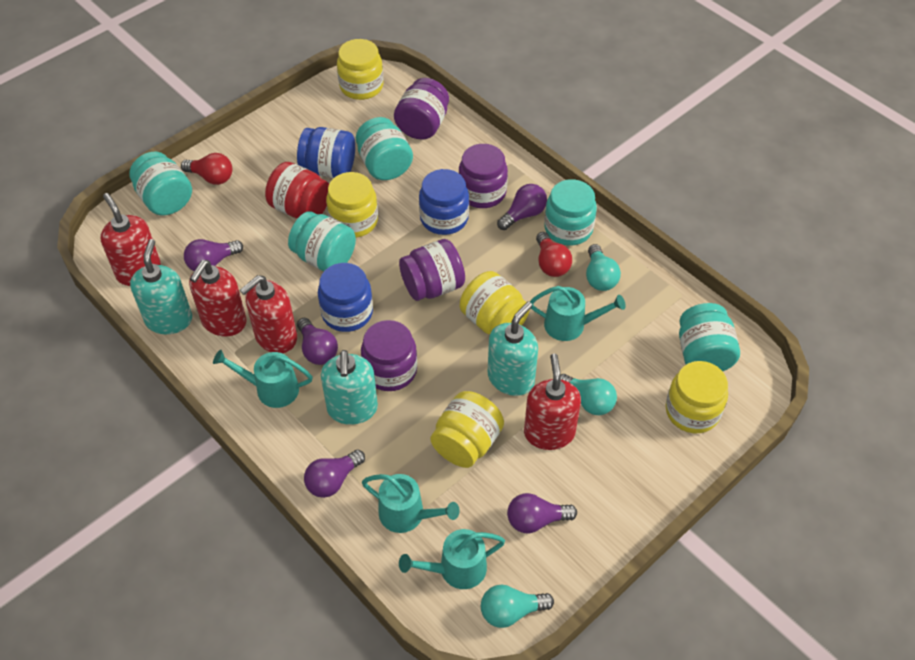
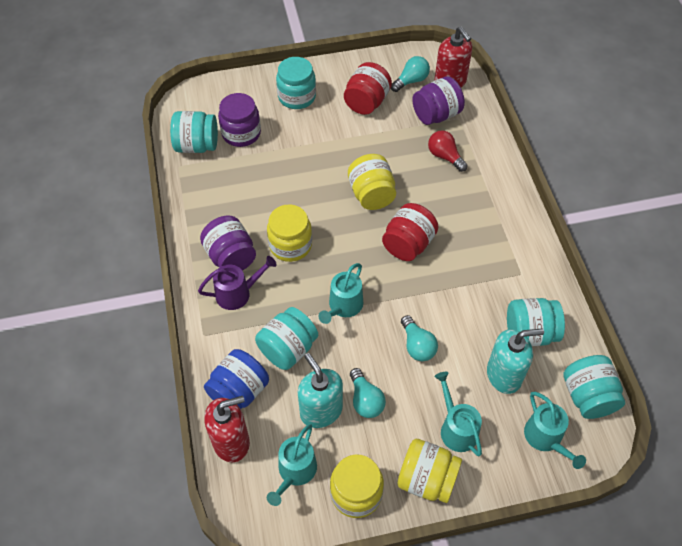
blue jar: [297,127,355,178] [318,263,373,332] [419,169,469,235] = 3 -> [204,349,269,409] = 1
purple jar: [361,320,417,391] [394,78,449,140] [399,239,465,301] [459,144,508,208] = 4 -> [200,216,256,271] [218,93,261,147] [412,76,465,125] = 3
purple light bulb: [184,239,243,271] [297,318,338,365] [304,450,365,498] [497,184,547,230] [507,493,577,533] = 5 -> none = 0
purple watering can: none = 0 -> [198,256,277,310] = 1
red jar: [265,162,329,219] = 1 -> [344,62,392,115] [382,203,438,261] = 2
red light bulb: [181,153,232,185] [536,232,572,277] = 2 -> [428,130,468,172] = 1
red soap dispenser: [100,193,161,286] [189,260,247,337] [240,275,297,353] [524,354,581,450] = 4 -> [205,396,250,462] [434,27,472,88] = 2
turquoise soap dispenser: [130,239,192,334] [321,350,378,425] [488,302,538,396] = 3 -> [298,353,343,428] [487,329,544,394] = 2
yellow jar: [326,172,378,238] [337,39,383,100] [431,391,504,468] [460,271,530,334] [666,361,728,433] = 5 -> [267,204,312,262] [330,455,384,518] [348,154,396,210] [397,439,462,503] = 4

